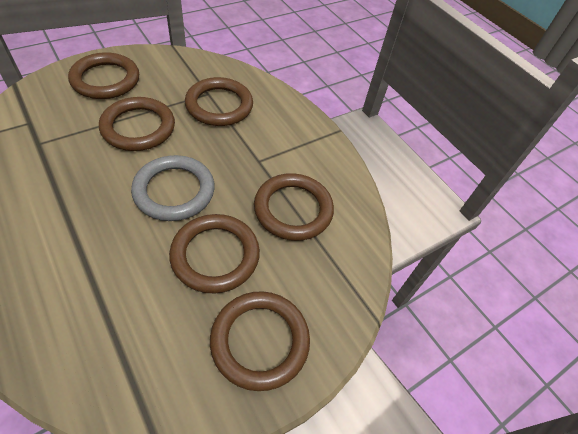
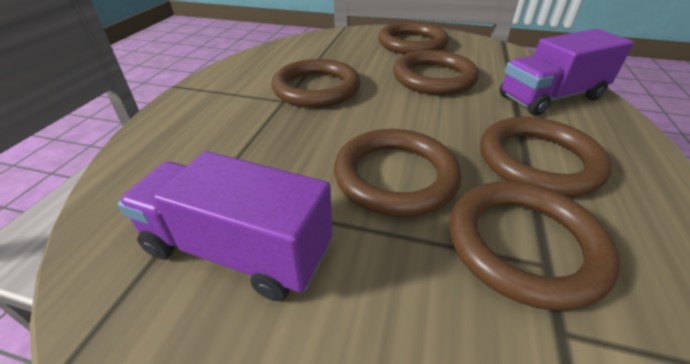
grey ring: [131,155,215,221] = 1 -> none = 0
purple truck: none = 0 -> [118,151,332,301] [500,29,634,116] = 2

